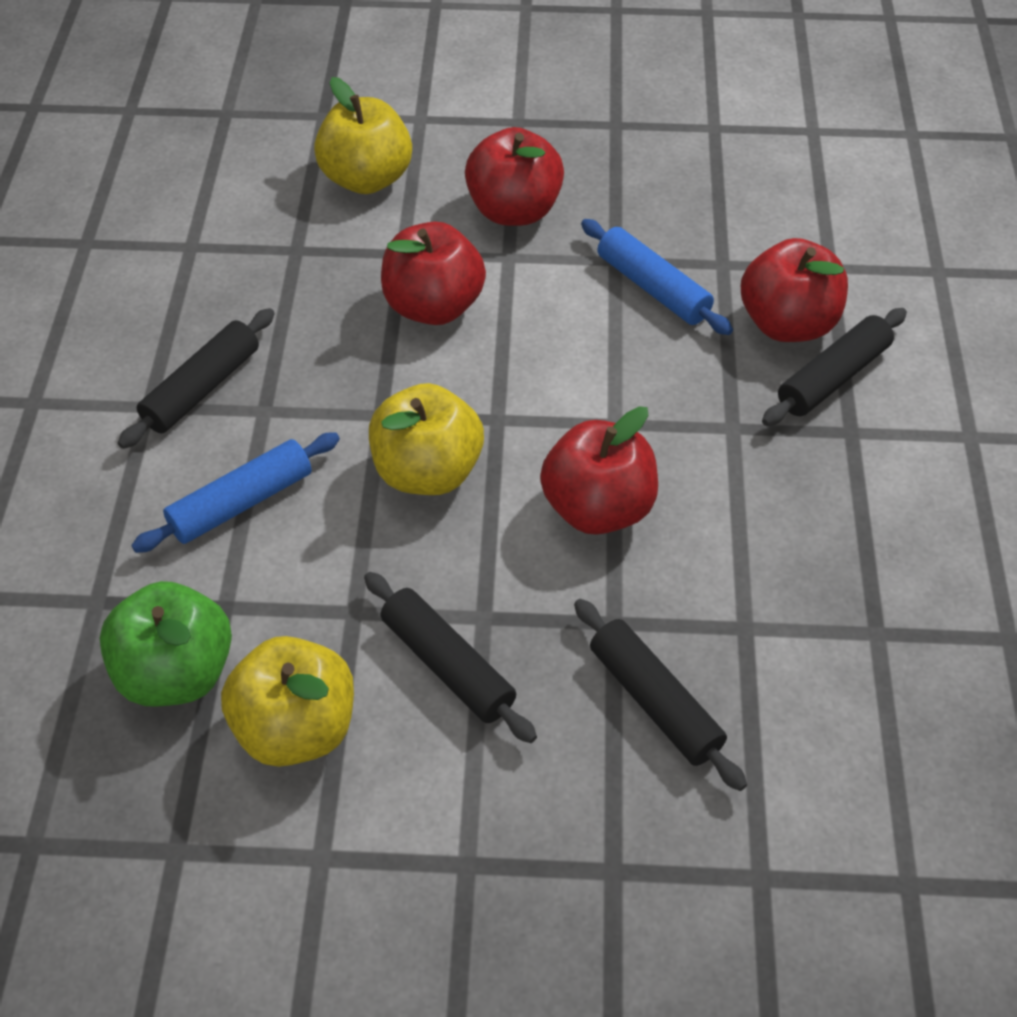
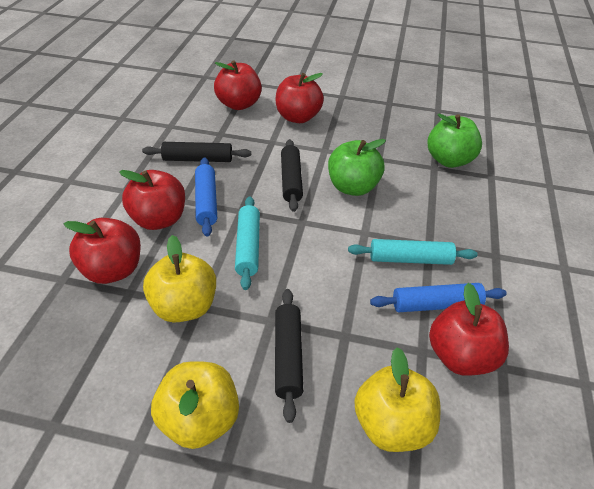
black rolling pin: [118,308,275,449] [364,572,537,743] [574,599,747,791] [762,308,907,426] = 4 -> [142,142,251,162] [275,289,303,423] [281,139,303,212] = 3
green apple: [100,581,232,707] = 1 -> [328,139,386,196] [428,114,482,168] = 2
red apple: [381,222,486,325] [465,127,564,226] [540,406,658,535] [741,238,848,342] = 4 -> [64,218,141,284] [119,170,185,230] [214,60,262,110] [276,73,324,123] [429,283,509,376] = 5
turquoise rolling pin: none = 0 -> [235,196,260,290] [348,239,478,265] = 2

